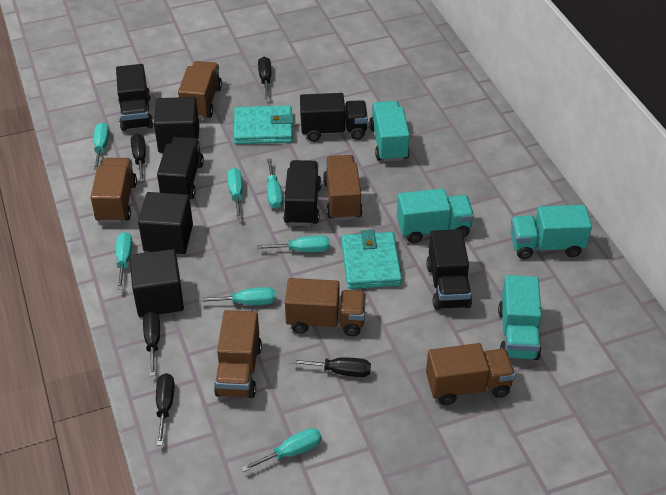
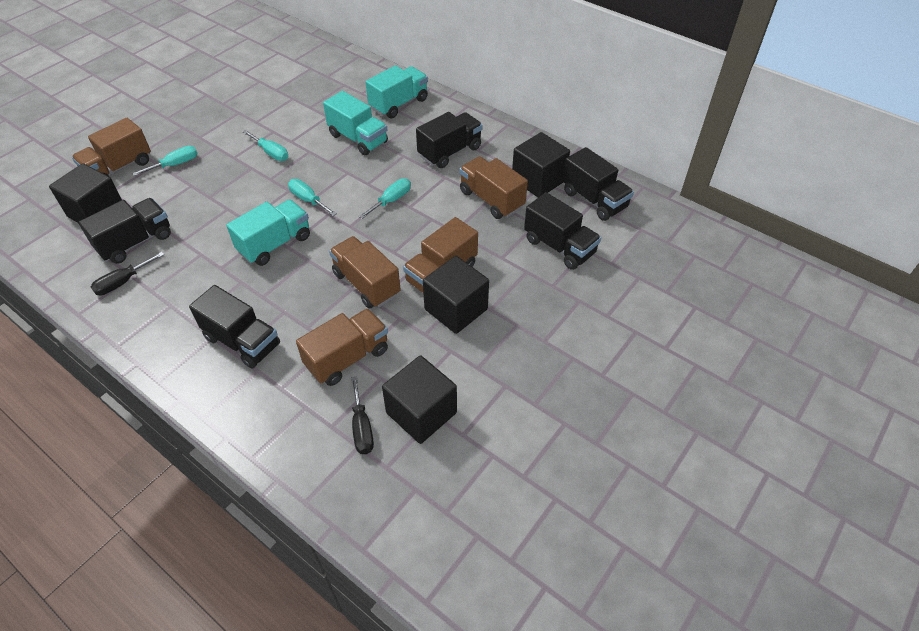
black cube: [130,249,184,317] [138,192,193,254] [154,97,199,153] = 3 -> [49,163,122,223] [382,355,457,444] [423,256,489,334] [512,132,570,197] = 4
black screwdriver: [131,134,146,182] [143,311,160,376] [156,373,175,446] [258,57,271,98] [290,357,371,377] = 5 -> [91,252,164,295] [351,376,374,454] = 2
brown truck: [90,158,137,223] [178,61,222,119] [214,310,262,398] [285,278,366,336] [323,155,363,220] [426,343,516,405] = 6 -> [72,118,151,176] [296,308,388,386] [329,236,401,309] [403,217,478,293] [460,156,528,219] = 5
turquoise screwdriver: [94,122,109,170] [116,232,133,290] [199,287,276,305] [227,168,243,219] [241,428,322,472] [257,235,330,252] [267,159,283,209] = 7 -> [132,146,198,176] [243,130,289,161] [288,179,337,216] [359,178,411,219] = 4
turquoise truck: [369,101,410,162] [397,189,474,243] [498,275,542,360] [510,205,592,259] = 4 -> [226,199,310,266] [323,91,388,155] [365,65,428,118] = 3
turquoise wallet: [234,105,294,144] [341,230,402,289] = 2 -> none = 0

